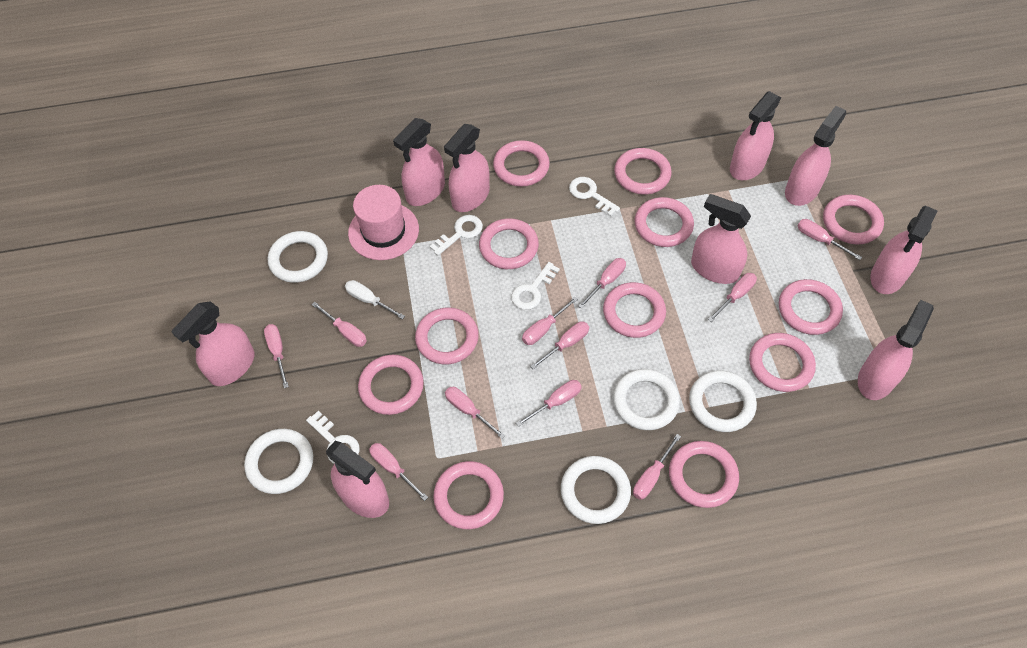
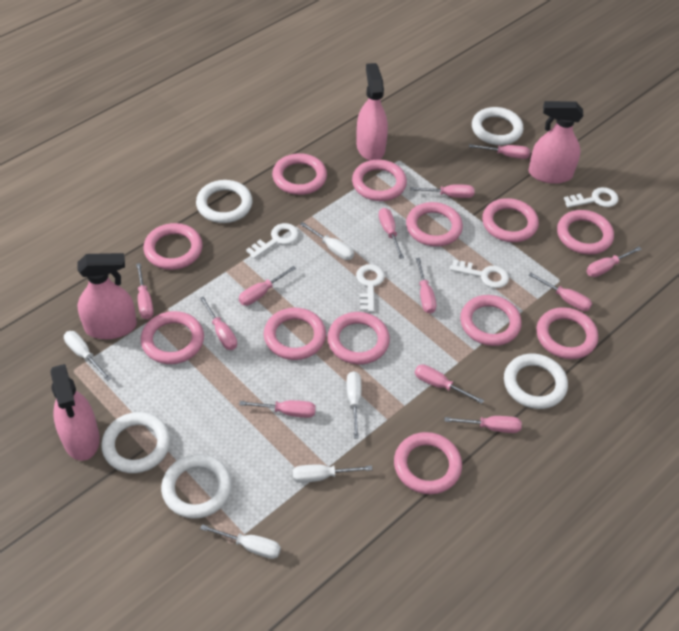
pink hat: [348,185,419,260] = 1 -> none = 0
pink screwdriver: [264,324,289,388] [311,302,367,347] [369,443,428,501] [445,387,505,439] [516,380,582,427] [522,297,578,345] [530,322,589,369] [578,258,626,309] [633,434,681,500] [708,273,757,322] [798,219,862,260] = 11 -> [136,263,154,319] [200,296,237,350] [239,266,296,306] [239,400,316,418] [378,208,404,259] [411,184,475,198] [415,364,484,404] [416,258,436,314] [445,416,522,433] [469,144,531,159] [529,273,592,311] [586,247,641,277] = 12
pink spray bottle: [171,301,254,386] [326,441,389,518] [393,118,445,206] [444,124,490,212] [691,194,751,284] [730,91,781,180] [785,106,846,206] [858,300,934,400] [870,205,937,294] = 9 -> [50,364,100,461] [77,253,137,339] [356,63,388,161] [528,101,583,184] = 4
white screwdriver: [345,280,405,319] = 1 -> [64,331,111,381] [200,524,281,559] [293,464,372,483] [300,222,354,260] [347,371,361,438] = 5

